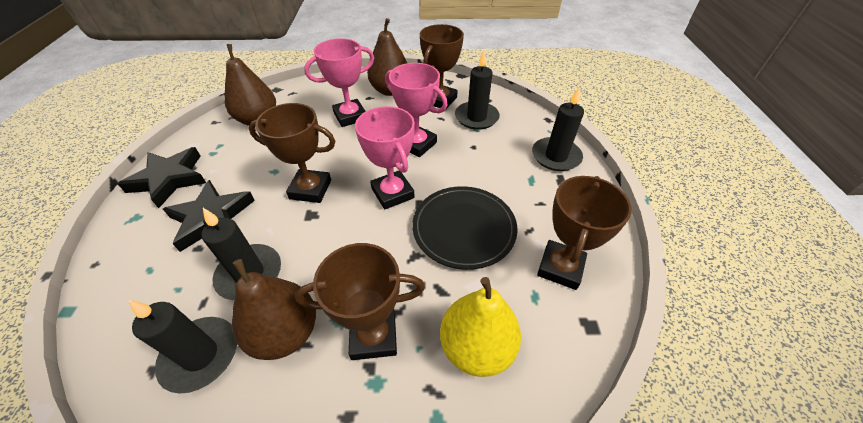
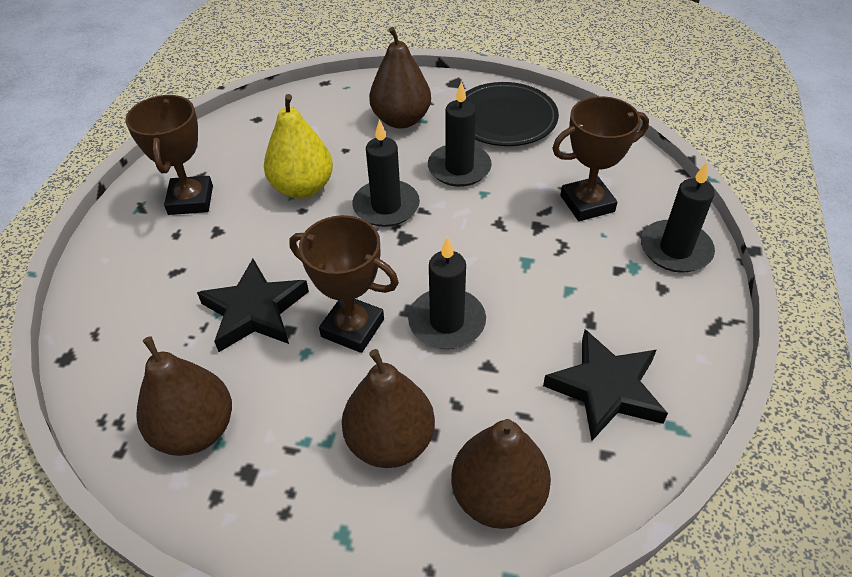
brown pear: [225,44,276,126] [232,259,316,360] [367,18,407,96] = 3 -> [137,336,232,456] [342,349,435,468] [369,27,431,129] [452,419,551,529] = 4
brown trophy: [249,103,335,203] [295,243,425,360] [420,24,464,109] [537,176,632,290] = 4 -> [125,95,213,215] [289,215,399,353] [552,96,649,221] = 3
pink trophy: [304,38,374,127] [355,106,415,210] [385,63,448,157] = 3 -> none = 0

